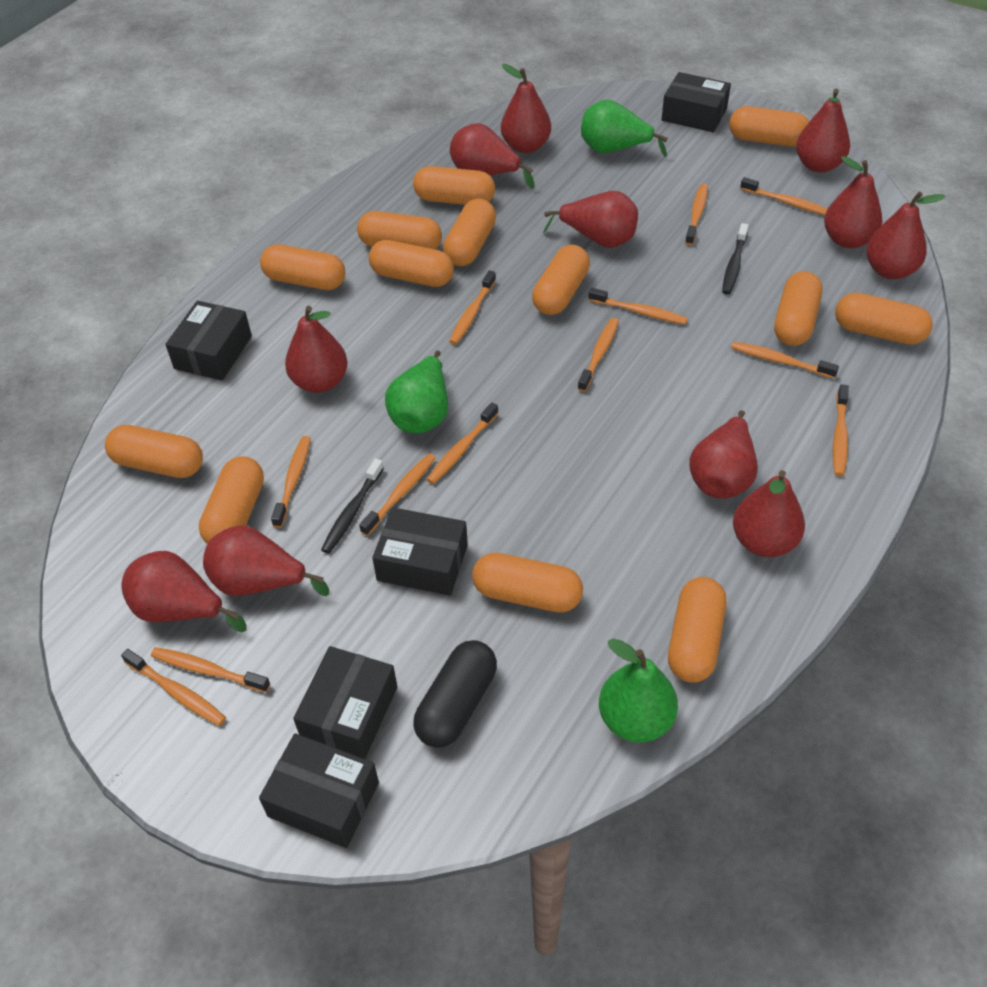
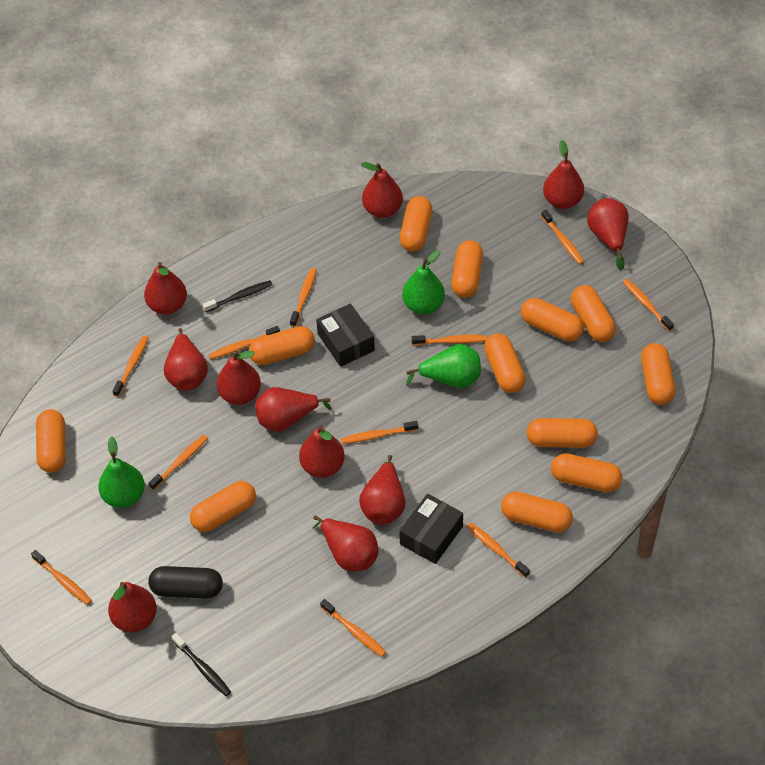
black box: [165,301,252,380] [259,733,379,848] [293,646,397,759] [372,507,468,596] [662,72,731,132] = 5 -> [316,303,375,367] [399,494,463,564] = 2
orange capsule: [105,425,203,478] [199,456,264,544] [260,244,345,290] [357,211,442,249] [369,240,454,287] [413,166,495,205] [443,198,496,266] [472,553,583,613] [532,245,590,315] [668,577,726,683] [729,106,809,147] [774,271,822,346] [835,292,933,345] = 13 -> [36,409,66,473] [190,481,256,532] [249,326,315,365] [399,196,432,252] [451,240,483,298] [484,333,526,393] [501,492,573,532] [521,298,584,342] [527,418,598,448] [551,453,622,492] [571,285,616,342] [641,343,675,405] = 12
orange toothbrush: [121,649,226,726] [151,647,270,693] [271,436,311,528] [359,454,436,536] [426,403,499,484] [449,270,496,345] [578,318,619,392] [588,288,688,325] [685,184,708,245] [731,342,839,379] [740,177,827,215] [833,384,849,476] = 12 -> [31,550,92,605] [112,336,148,397] [149,435,208,490] [209,326,280,360] [290,268,317,327] [320,599,386,657] [341,421,418,444] [412,335,487,345] [467,523,530,578] [541,210,584,264] [623,279,674,331] = 11

